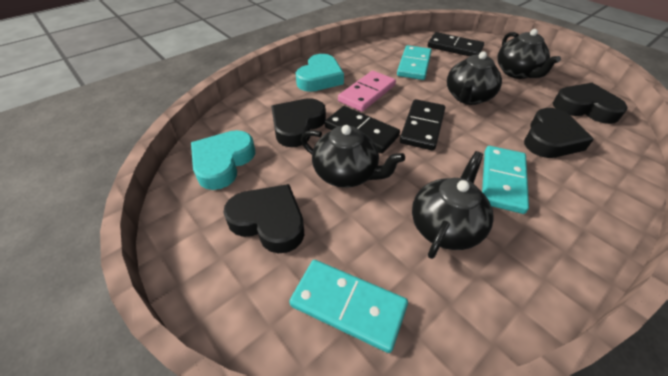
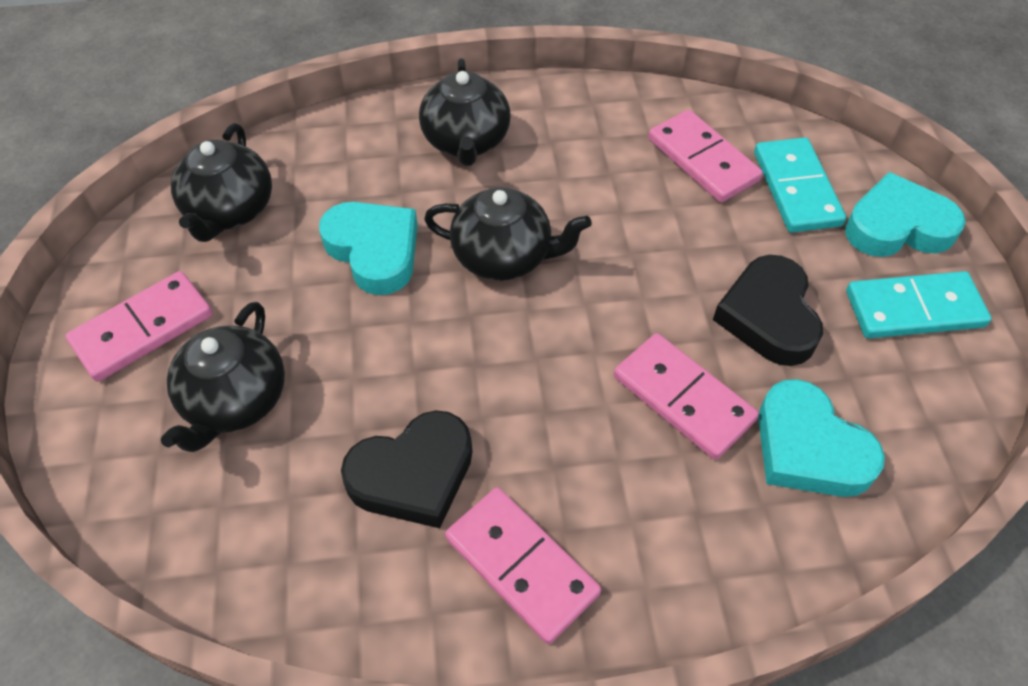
black domino: [325,106,400,153] [400,99,445,151] [428,32,484,56] = 3 -> none = 0
black heart: [223,184,305,254] [271,98,326,147] [524,108,594,158] [553,83,628,124] = 4 -> [341,410,473,528] [713,255,823,366] = 2
pink domino: [338,71,396,112] = 1 -> [66,271,213,382] [445,487,601,644] [614,333,759,460] [648,110,763,202] = 4
turquoise domino: [289,260,408,353] [397,45,432,80] [482,146,529,214] = 3 -> [754,137,846,233] [846,271,991,338] = 2
turquoise heart: [191,130,256,190] [296,54,344,92] = 2 -> [319,202,418,295] [758,379,885,497] [845,172,966,257] = 3

